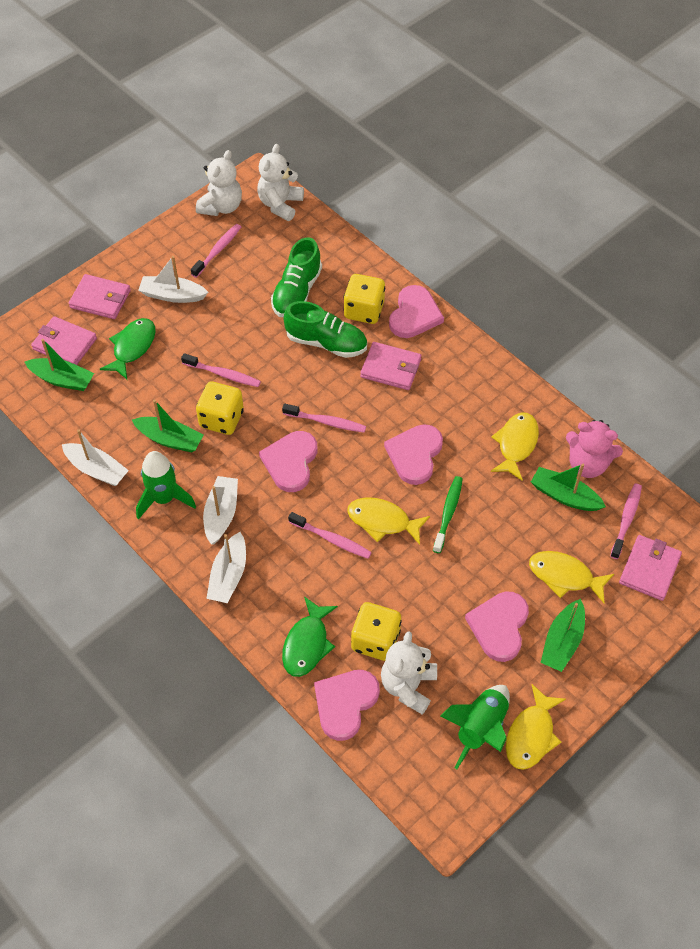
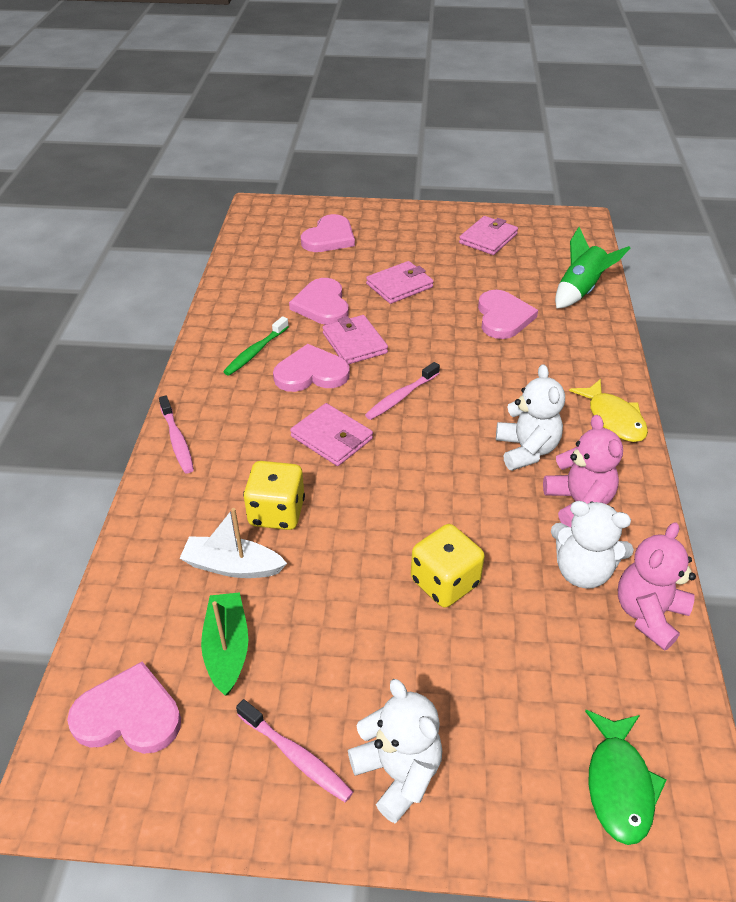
green boat: [25,339,94,391] [132,400,203,452] [531,464,606,511] [541,599,585,672] = 4 -> [201,592,248,696] = 1
green fish: [100,318,156,379] [282,596,338,677] = 2 -> [585,710,667,845] = 1
green rocket: [136,451,196,520] [440,685,510,769] = 2 -> [555,227,630,309] = 1
green shoe: [271,237,322,317] [284,301,367,358] = 2 -> none = 0
pink teddy bear: [566,420,623,478] = 1 -> [543,415,623,528] [618,522,696,651] = 2
pink toothbrush: [181,353,261,387] [191,224,241,278] [282,404,366,433] [288,512,372,559] [610,484,642,559] = 5 -> [159,395,194,474] [236,699,353,802] [365,362,440,420] = 3
white boat: [62,429,129,486] [138,256,208,303] [203,476,238,544] [206,532,246,603] = 4 -> [179,508,287,578] = 1
yellow dice: [196,381,244,435] [343,274,385,324] [351,602,402,661] = 3 -> [243,461,305,530] [411,524,485,608] = 2
yellow fish: [347,497,430,545] [491,412,539,481] [506,684,566,770] [529,551,614,603] = 4 -> [569,379,648,442] = 1

